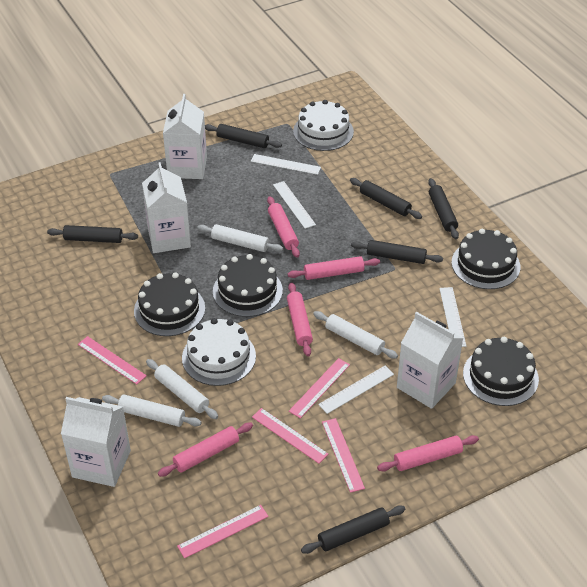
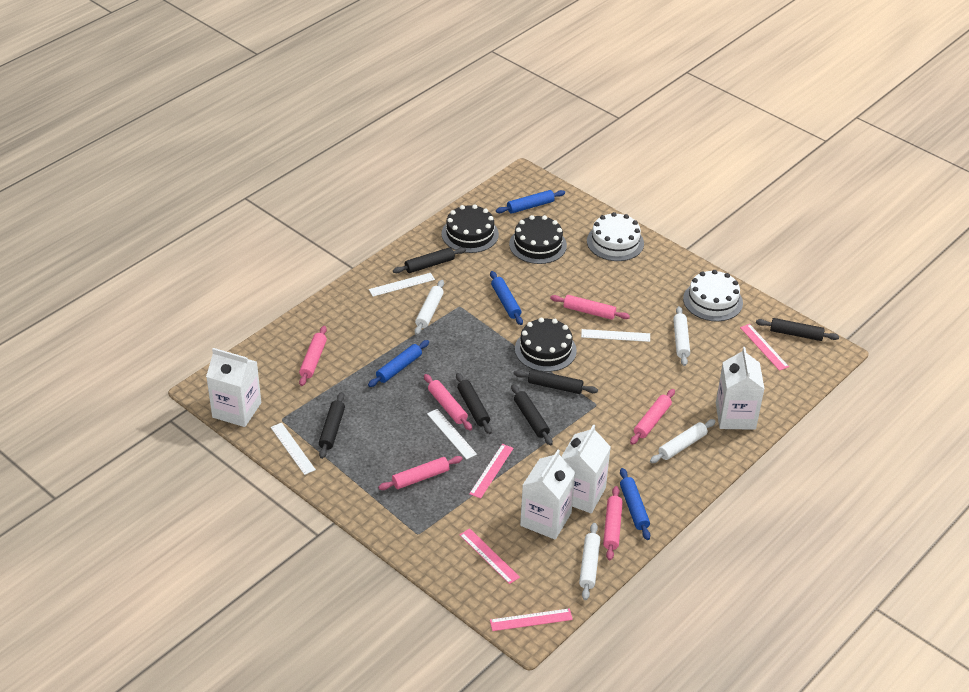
black cake: [134,272,205,336] [213,254,283,317] [452,229,520,289] [463,337,539,406] = 4 -> [442,204,499,253] [509,215,567,264] [515,318,577,372] = 3
blue rolling pin: none = 0 -> [368,340,429,387] [490,271,523,325] [496,190,565,214] [620,468,650,540] = 4
pink rolling pin: [158,423,253,477] [267,196,300,258] [287,283,313,356] [288,256,380,280] [377,435,479,472] = 5 -> [299,326,327,386] [378,456,463,490] [424,374,472,431] [550,295,630,320] [603,486,623,561] [630,389,675,445] = 6
pink ruler: [78,336,147,384] [177,505,269,558] [252,408,328,464] [289,358,350,418] [322,418,365,493] = 5 -> [460,528,520,584] [469,444,514,499] [490,608,573,631] [740,324,789,371] = 4

